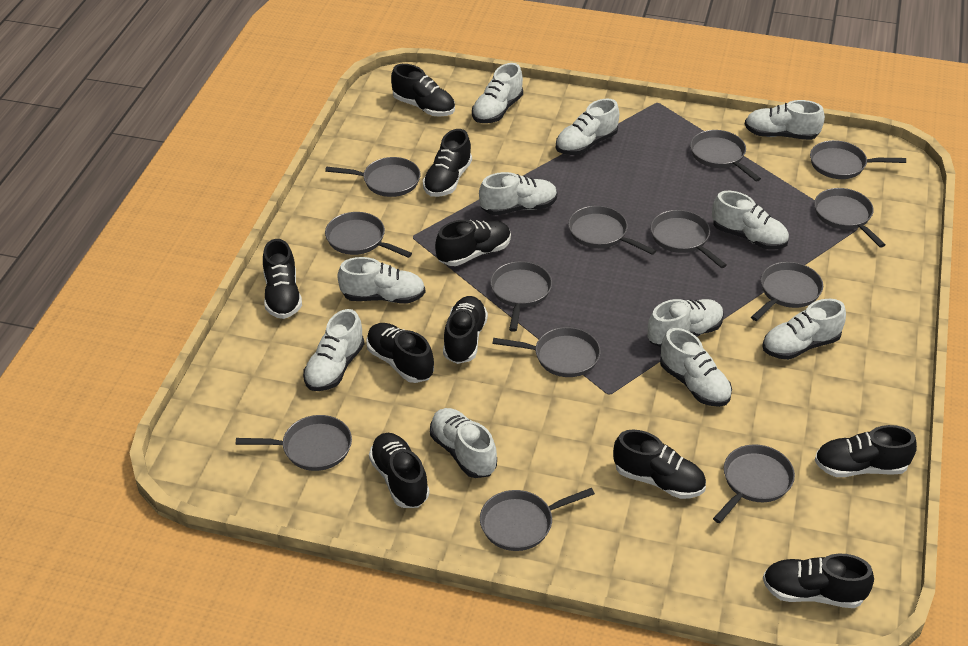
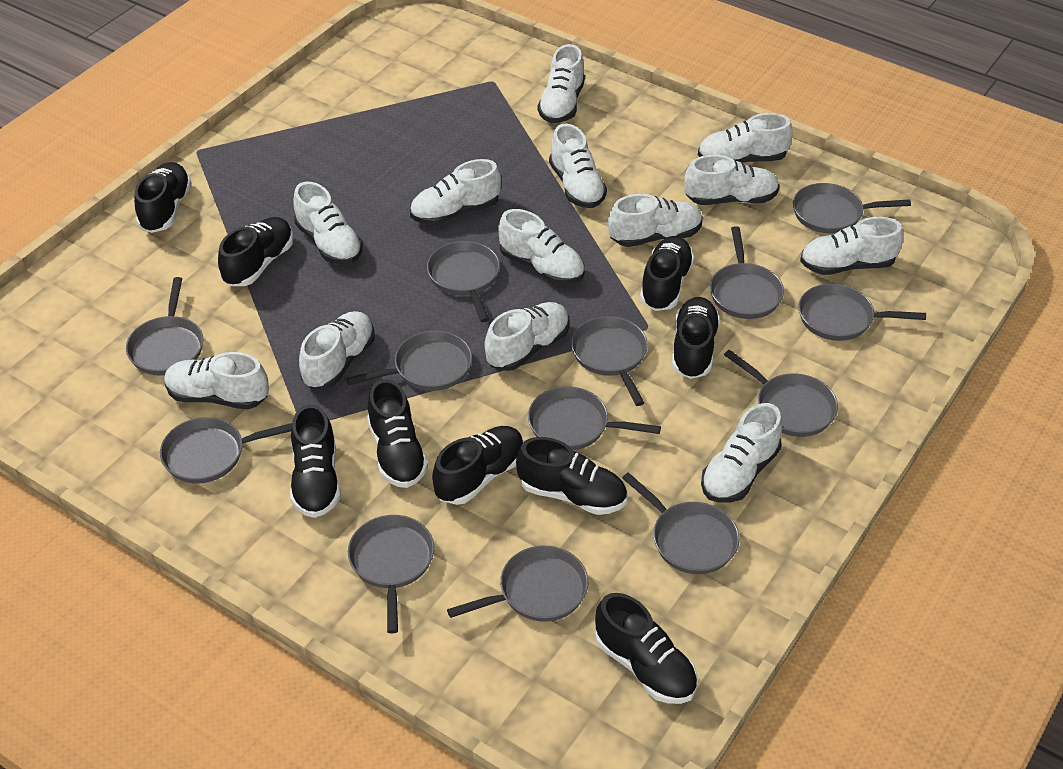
black shoe: [263,239,302,319] [366,323,434,383] [369,433,430,508] [391,64,455,117] [423,129,472,197] [435,220,511,266] [443,296,488,364] [613,430,706,499] [763,553,874,608] [814,425,917,477] = 10 -> [134,162,192,233] [218,217,294,286] [290,404,340,518] [367,379,428,488] [432,426,524,505] [516,437,627,515] [595,593,698,704] [640,236,695,311] [672,297,720,379] = 9
white shoe: [303,309,364,391] [338,257,425,304] [430,408,497,478] [472,63,523,123] [479,172,557,215] [556,98,619,155] [648,299,724,347] [660,328,732,407] [712,191,789,250] [745,100,825,140] [762,299,846,360] = 11 -> [164,352,269,409] [293,182,363,265] [299,311,375,389] [410,159,501,225] [485,302,569,371] [498,209,585,285] [538,44,585,123] [549,124,607,208] [608,194,703,247] [684,155,779,205] [698,113,793,163] [701,403,782,503] [800,217,903,275] = 13

